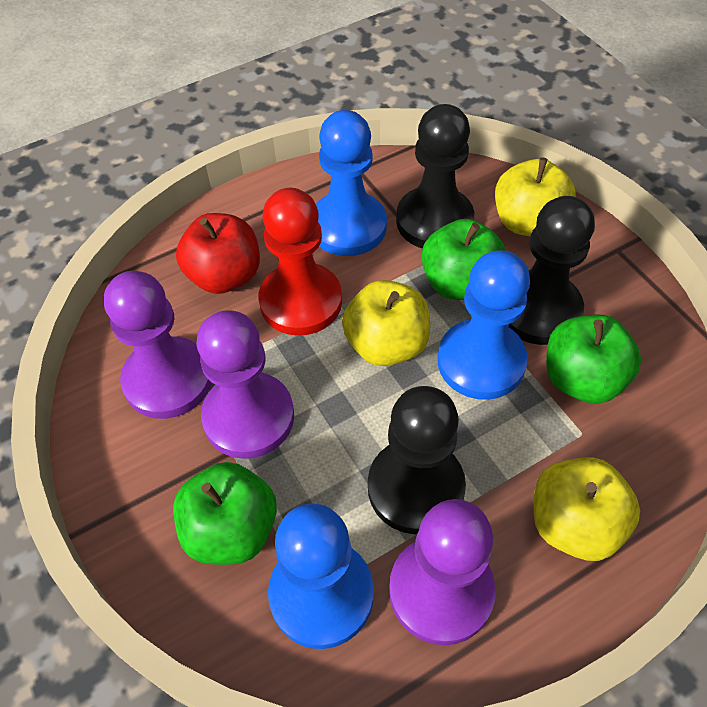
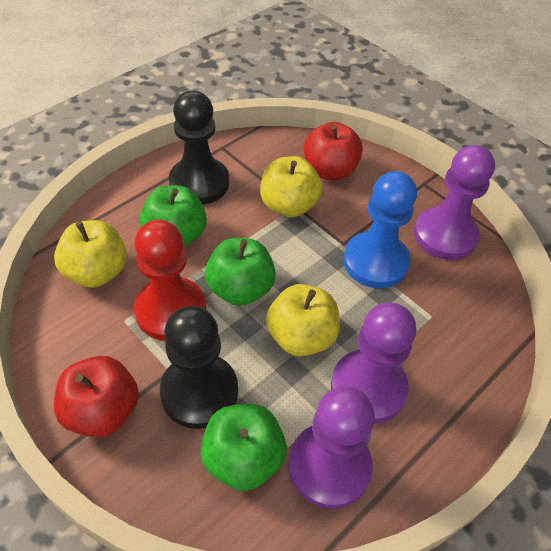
black pawn: [368,386,466,534] [396,104,474,248] [509,196,595,345] = 3 -> [160,306,238,429] [169,90,229,205] = 2
blue pawn: [268,504,374,649] [316,110,387,256] [438,250,530,400] = 3 -> [343,171,417,288] = 1
red apple: [176,213,260,294] = 1 -> [54,356,139,437] [303,122,363,180] = 2

